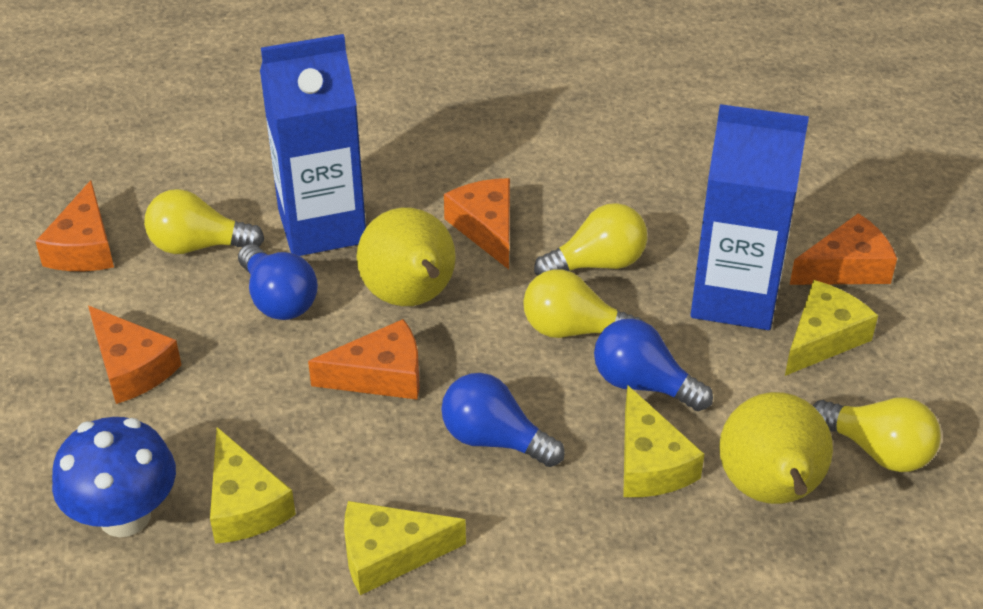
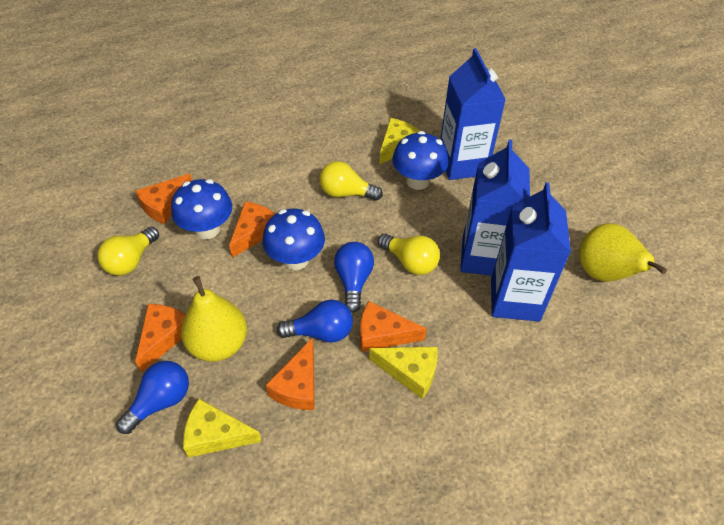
blue carton: [260,34,366,256] [690,104,809,330] = 2 -> [440,48,506,180] [460,140,530,276] [491,182,571,322] = 3
blue mushroom: [52,417,176,537] = 1 -> [171,179,232,239] [262,209,325,270] [392,131,448,190] = 3
yellow cheese: [210,427,296,544] [344,501,466,595] [623,385,704,497] [785,280,878,376] = 4 -> [183,399,262,458] [369,347,438,399] [379,118,420,165] = 3
yellow light bulb: [144,189,264,254] [523,269,642,338] [534,203,647,276] [812,397,941,472] = 4 -> [97,227,159,276] [319,161,383,201] [378,234,440,275] = 3

